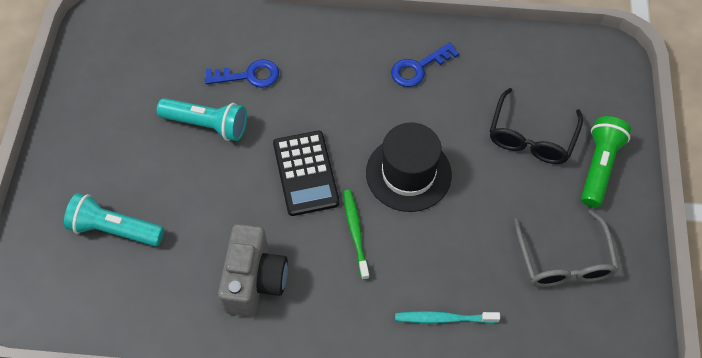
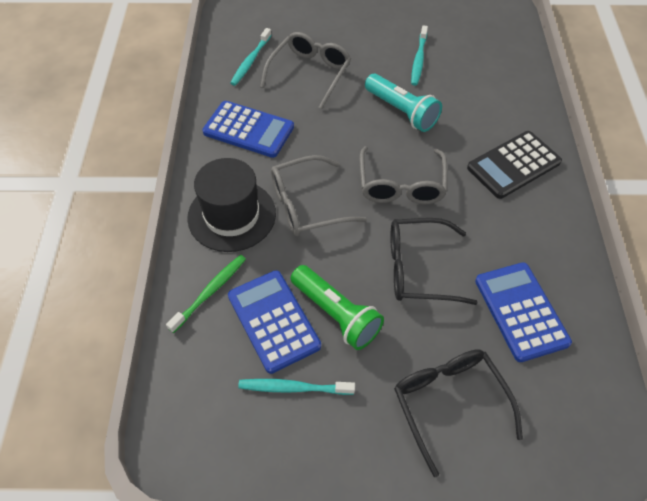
black glasses: [490,88,583,164] = 1 -> [390,218,478,305] [394,349,523,477] = 2
blue calculator: none = 0 -> [202,101,294,158] [228,270,321,374] [475,262,572,362] = 3
blue key: [205,59,279,88] [391,42,459,87] = 2 -> none = 0
grey camera: [218,224,288,317] = 1 -> none = 0
grey glasses: [514,210,619,287] = 1 -> [260,32,351,109] [271,155,367,236] [360,146,447,205] = 3
turquoise flashlight: [64,193,164,246] [157,98,247,141] = 2 -> [365,74,442,132] = 1
turquoise toothbrush: [395,311,500,323] = 1 -> [230,28,272,86] [238,379,355,395] [411,25,428,86] = 3

